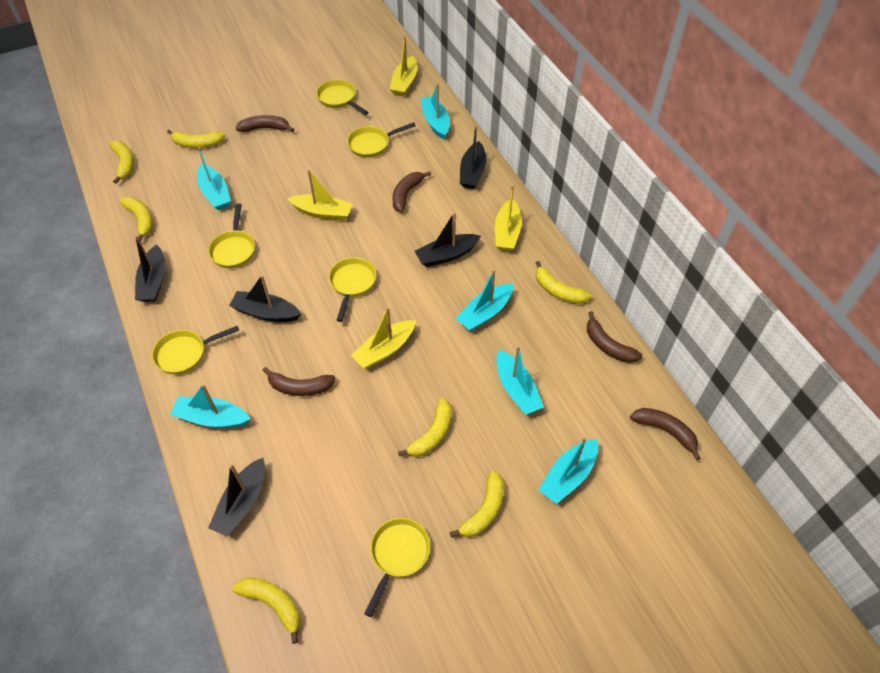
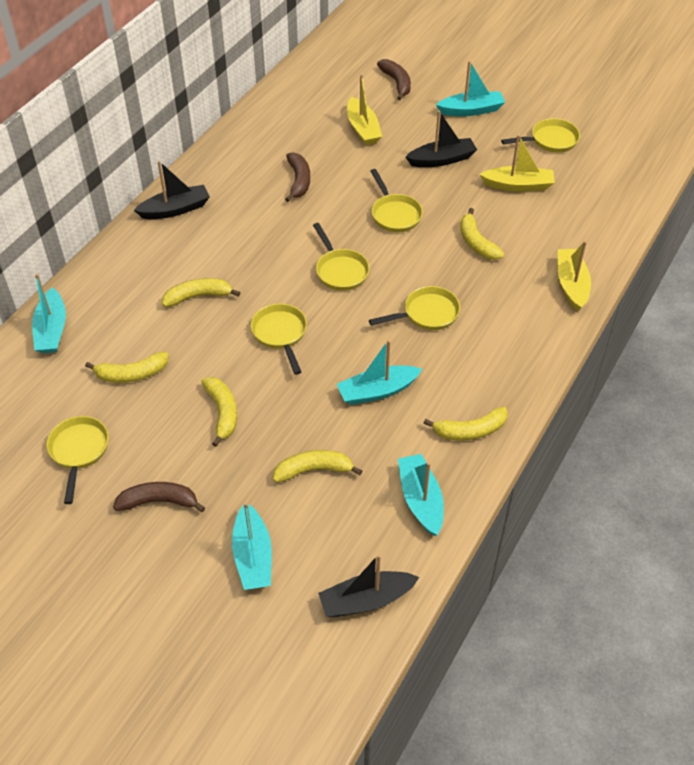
black boat: [135,235,165,302] [208,458,265,537] [229,275,301,322] [415,212,481,267] [460,125,486,189] = 5 -> [134,161,210,219] [318,554,419,617] [406,111,477,167] = 3
brown banana: [236,115,294,132] [262,367,336,396] [392,171,431,213] [587,311,642,363] [630,408,701,460] = 5 -> [113,482,205,512] [285,152,310,202] [377,59,411,100] = 3
turquoise boat: [170,384,251,428] [197,147,231,210] [420,83,450,140] [455,269,513,331] [496,346,544,415] [538,437,598,504] = 6 -> [32,274,66,353] [232,502,272,590] [337,340,422,405] [398,454,444,536] [436,61,505,116] = 5
yellow banana: [109,141,134,184] [119,197,153,242] [167,130,225,148] [232,577,300,644] [398,398,452,457] [450,471,504,538] [536,261,592,304] = 7 -> [85,352,169,383] [162,278,241,307] [201,377,237,447] [273,450,362,482] [423,407,508,441] [460,208,504,260] = 6
yellow boat: [287,170,353,221] [351,307,416,369] [389,36,417,96] [495,185,522,251] = 4 -> [347,74,382,145] [479,134,555,191] [558,241,591,311] = 3

